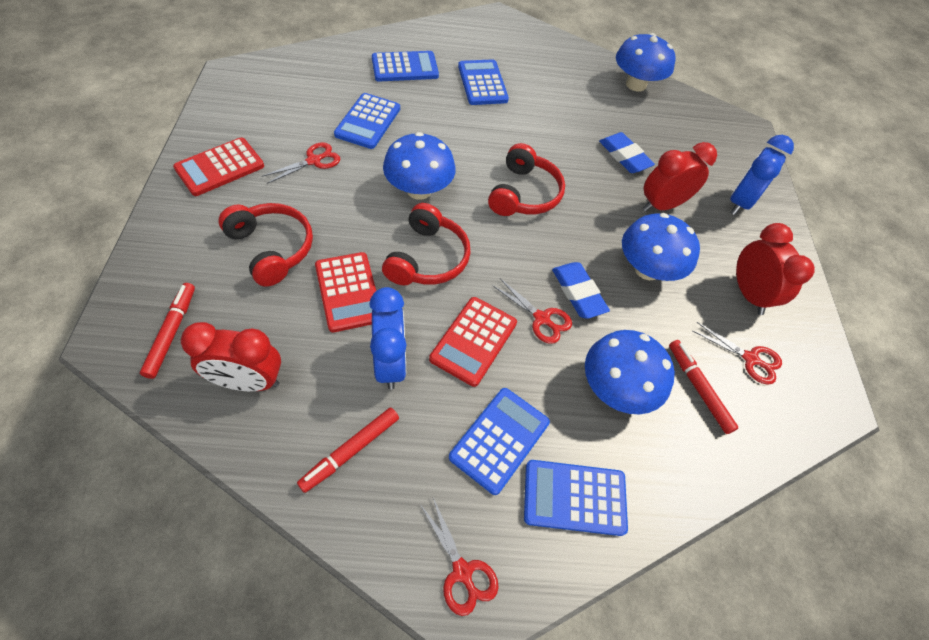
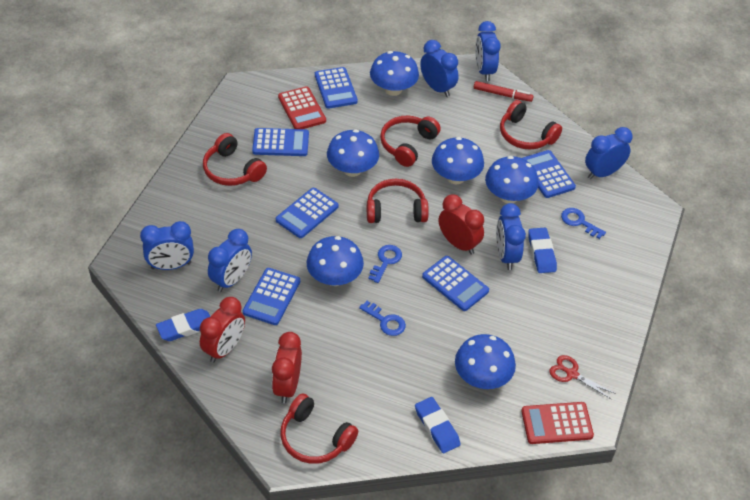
blue calculator: [334,93,400,149] [372,51,439,81] [449,388,550,495] [458,59,509,105] [524,460,628,536] = 5 -> [243,268,300,325] [252,128,309,156] [276,188,338,238] [315,67,358,109] [422,256,489,311] [522,150,576,198] = 6
blue clock: [369,287,407,390] [730,135,794,215] = 2 -> [140,221,194,270] [208,229,252,292] [420,40,458,97] [475,21,501,81] [496,203,526,270] [585,127,633,179] = 6
blue eraser: [552,262,610,319] [599,132,655,173] = 2 -> [156,309,210,341] [415,397,461,453] [528,228,557,273] = 3
blue key: none = 0 -> [359,301,406,336] [369,245,402,283] [561,208,606,239] = 3
blue mushroom: [383,132,456,200] [585,330,675,414] [616,33,676,91] [622,213,700,281] = 4 -> [307,236,364,286] [327,129,379,177] [370,51,419,96] [432,137,484,184] [455,334,516,389] [485,156,539,203] = 6
red calculator: [173,137,264,196] [315,252,376,333] [429,297,517,387] = 3 -> [278,86,326,129] [521,402,594,444] = 2
red headphones: [218,203,313,287] [382,203,471,285] [488,143,565,216] = 3 -> [203,133,267,186] [280,393,358,464] [367,179,429,223] [380,116,441,167] [500,100,562,150] = 5
red marker: [140,283,195,379] [297,408,399,493] [669,340,738,434] = 3 -> [474,81,533,102] = 1
red scissors: [262,142,340,184] [420,498,499,616] [492,278,572,344] [692,322,782,385] = 4 -> [549,355,616,400] = 1

